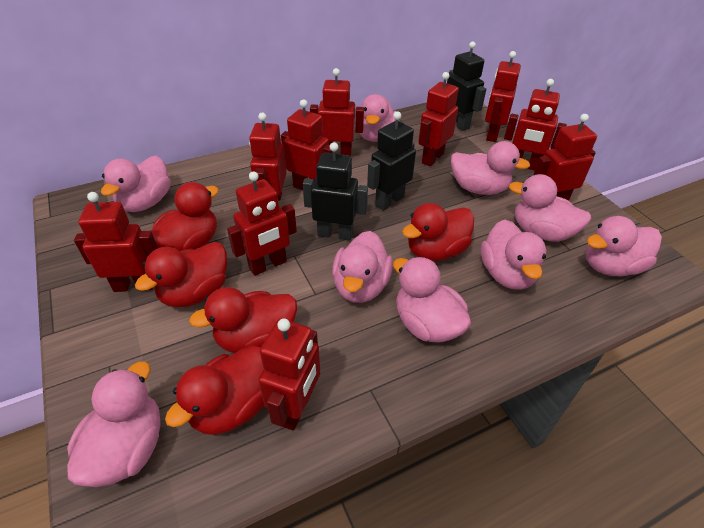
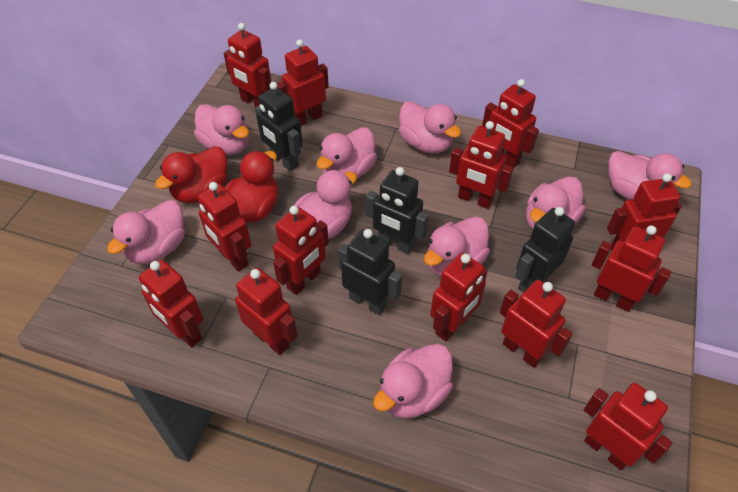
black robot: [303,142,368,241] [367,111,416,211] [447,42,486,131] = 3 -> [255,82,303,171] [338,229,402,315] [366,167,428,254] [515,207,575,292] = 4
red duck: [135,242,227,307] [151,182,219,251] [165,346,264,435] [189,287,297,353] [402,203,474,261] = 5 -> [155,146,227,203] [225,151,278,223] = 2
red robot: [74,192,158,292] [227,171,297,276] [249,113,287,201] [258,318,320,430] [281,99,333,190] [310,68,364,156] [418,72,459,166] [485,51,521,142] [504,79,567,170] [534,114,597,201] = 10 -> [139,260,203,347] [198,182,251,272] [224,23,271,107] [235,267,297,355] [273,206,329,295] [277,39,329,126] [430,253,487,341] [449,121,513,209] [482,79,539,169] [500,280,573,368] [584,383,673,470] [591,225,671,312] [607,173,682,250] = 13

